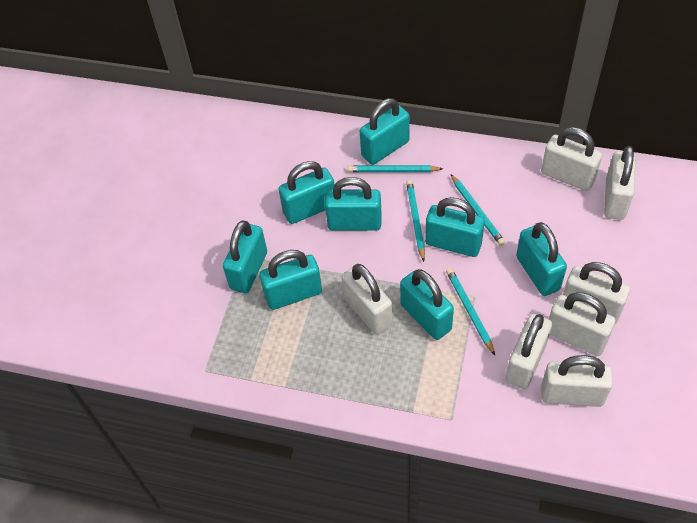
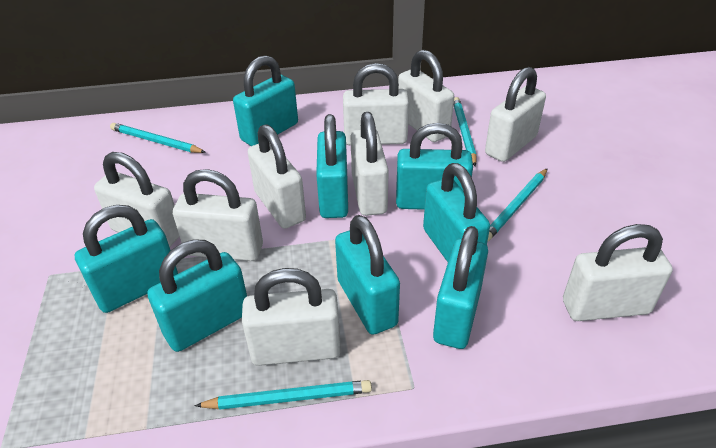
white padlock: [342,264,393,335] [506,314,552,389] [541,127,602,191] [541,355,613,407] [549,292,616,356] [563,262,630,324] [604,146,635,220] = 7 -> [94,152,180,247] [173,169,263,261] [242,268,341,366] [248,124,306,229] [343,63,409,145] [350,112,389,216] [398,50,455,142] [485,67,546,162] [563,224,673,321] = 9

